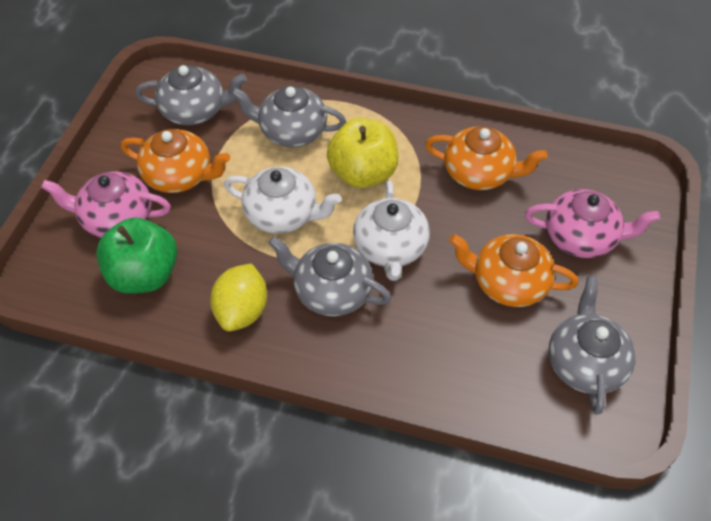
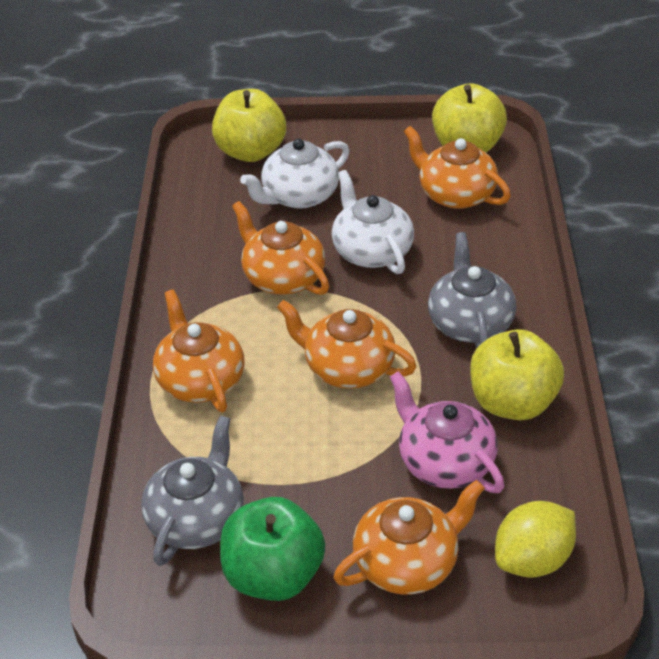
grey teapot: [135,65,247,125] [231,86,346,147] [268,236,392,317] [549,277,636,415] = 4 -> [141,416,244,566] [428,232,516,349] = 2
orange teapot: [121,129,230,193] [425,126,547,190] [449,234,579,307] = 3 -> [153,289,245,412] [232,201,329,295] [277,300,417,389] [334,480,485,594] [403,126,511,209] = 5
pink teapot: [41,172,171,238] [525,189,660,258] = 2 -> [390,371,505,493] = 1
yellow apple: [327,118,398,188] = 1 -> [212,89,286,162] [432,83,507,152] [470,329,564,420] = 3

